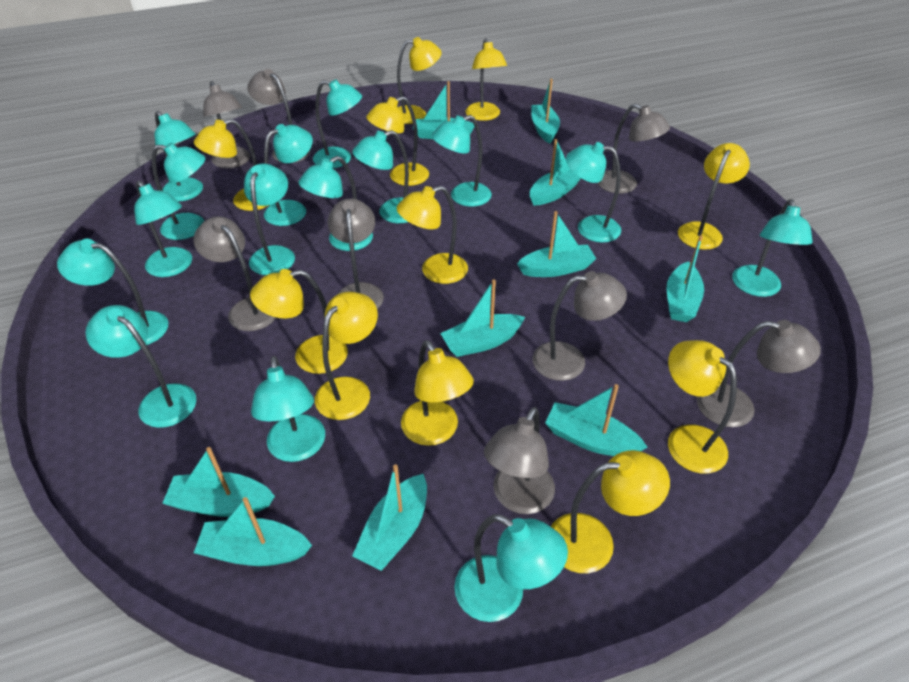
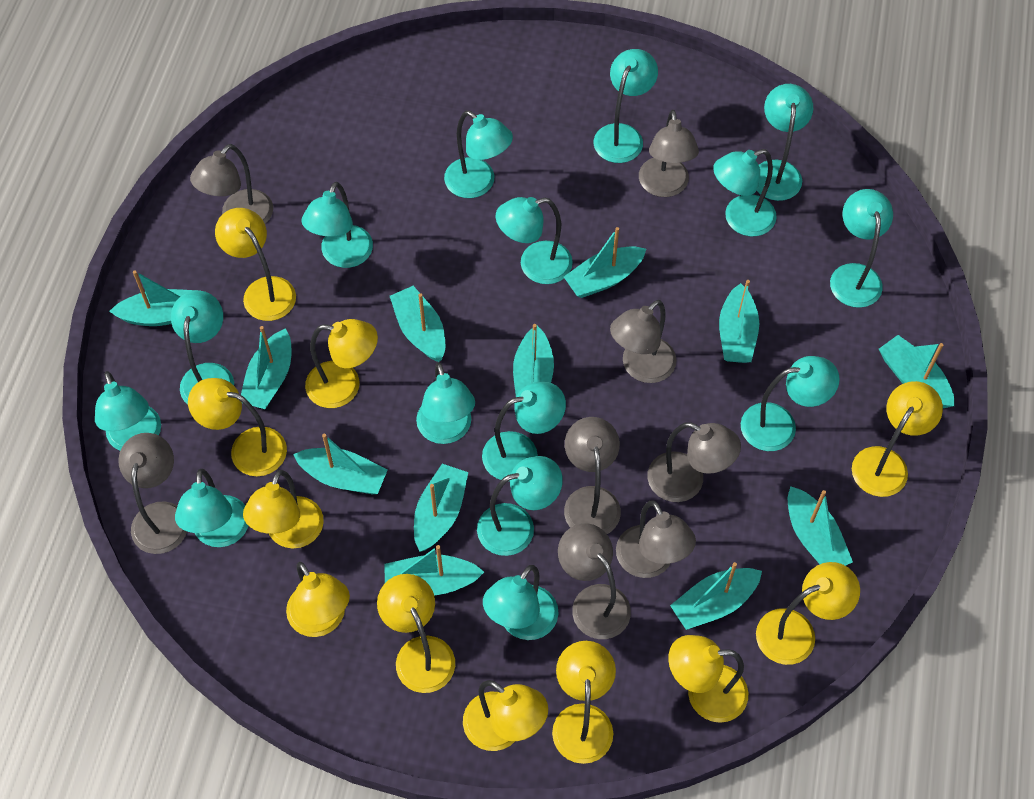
turquoise boat: [162,447,275,517] [194,497,312,566] [352,464,427,571] [413,81,475,139] [440,279,525,357] [517,211,596,277] [530,139,581,206] [531,79,560,144] [545,384,647,456] [667,235,704,322] = 10 -> [109,270,200,326] [241,326,291,409] [293,434,388,494] [384,545,484,595] [390,286,445,362] [414,464,468,552] [513,324,554,397] [564,227,646,298] [670,562,762,630] [719,280,759,363] [788,486,853,566] [879,335,954,408] = 12

